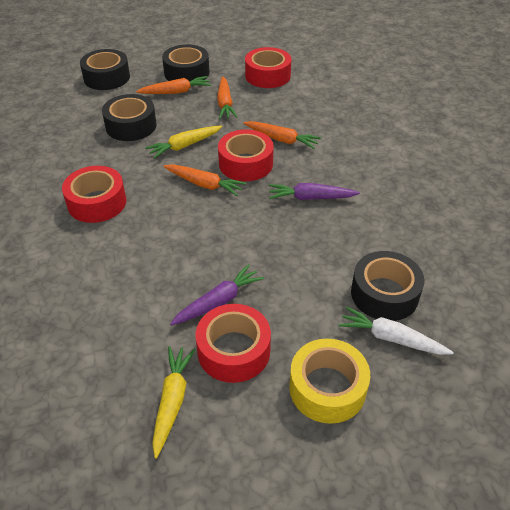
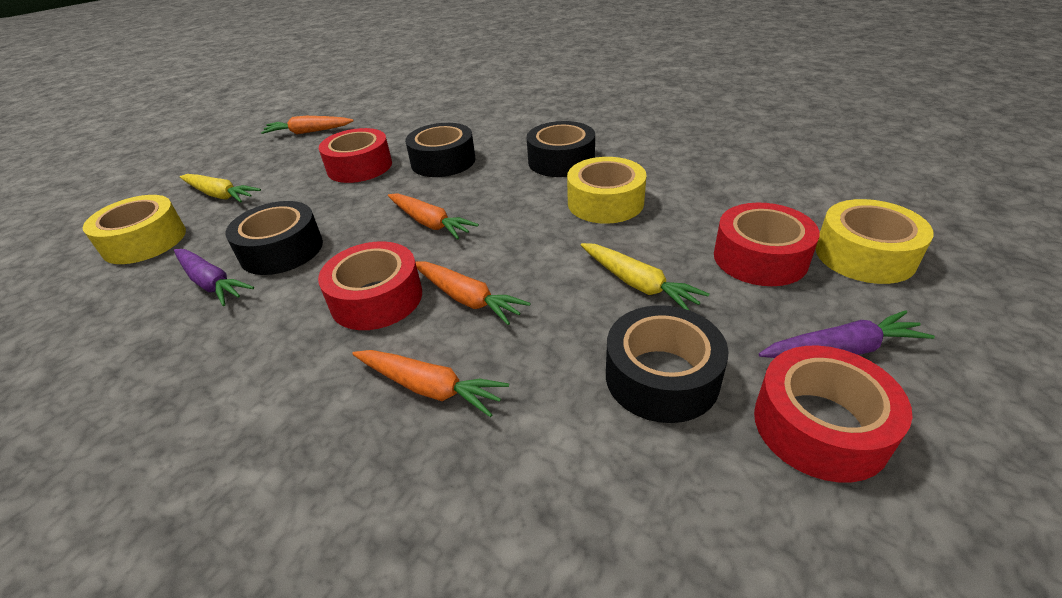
white carrot: [339,306,454,355] = 1 -> none = 0
yellow tape: [289,339,370,424] = 1 -> [83,195,186,264] [567,157,646,224] [815,199,934,284] = 3

